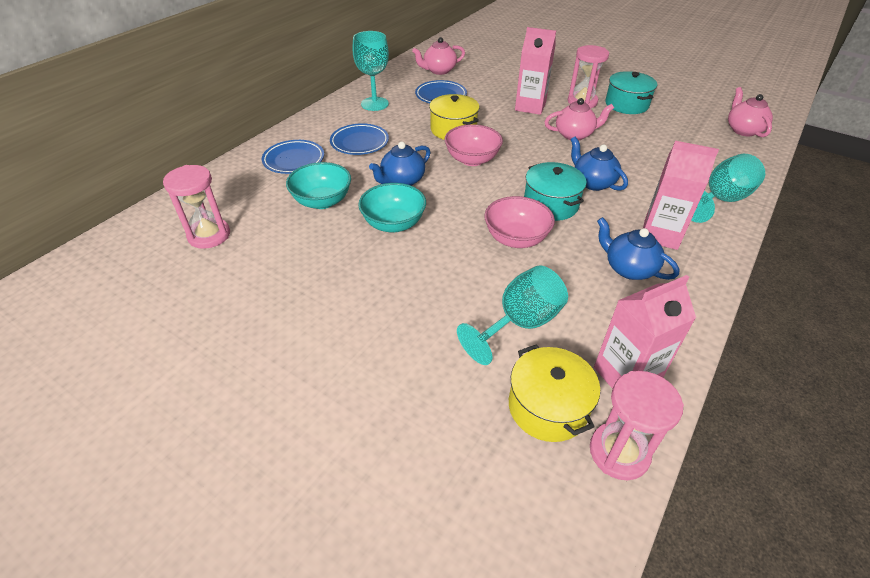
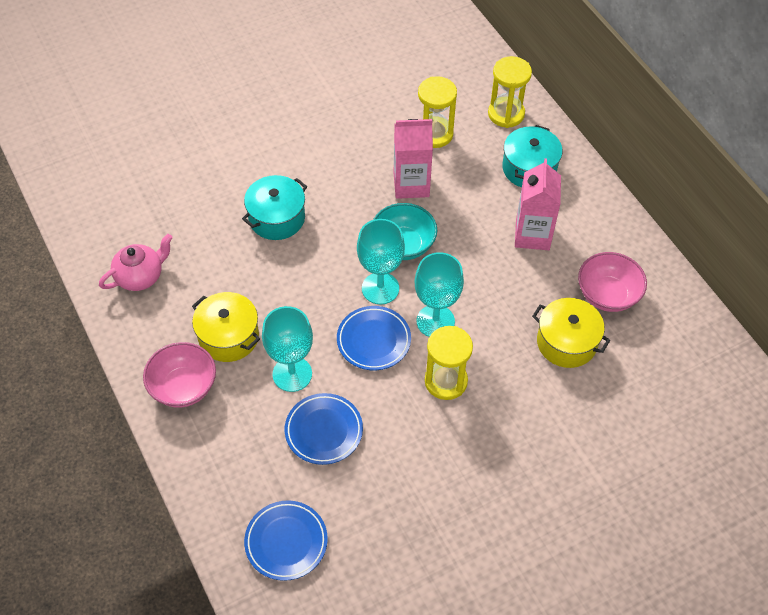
blue teapot: [369,142,431,186] [570,137,628,191] [597,217,679,280] = 3 -> none = 0
pink carton: [515,27,556,115] [594,275,696,389] [643,141,719,250] = 3 -> [394,119,433,199] [515,158,561,250] = 2
pink hourglass: [163,165,230,249] [568,45,609,108] [590,371,684,480] = 3 -> none = 0
pink teapot: [412,37,465,75] [545,98,614,141] [728,87,773,137] = 3 -> [99,234,173,291] = 1
turquoise bowl: [286,162,351,209] [358,183,426,233] = 2 -> [373,203,437,260] = 1
yellow hourglass: none = 0 -> [418,76,457,148] [425,326,473,400] [488,56,532,128] = 3

